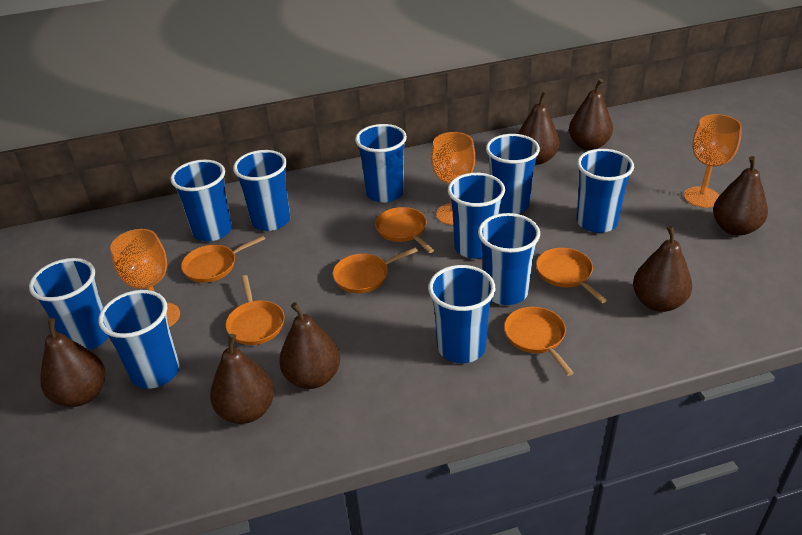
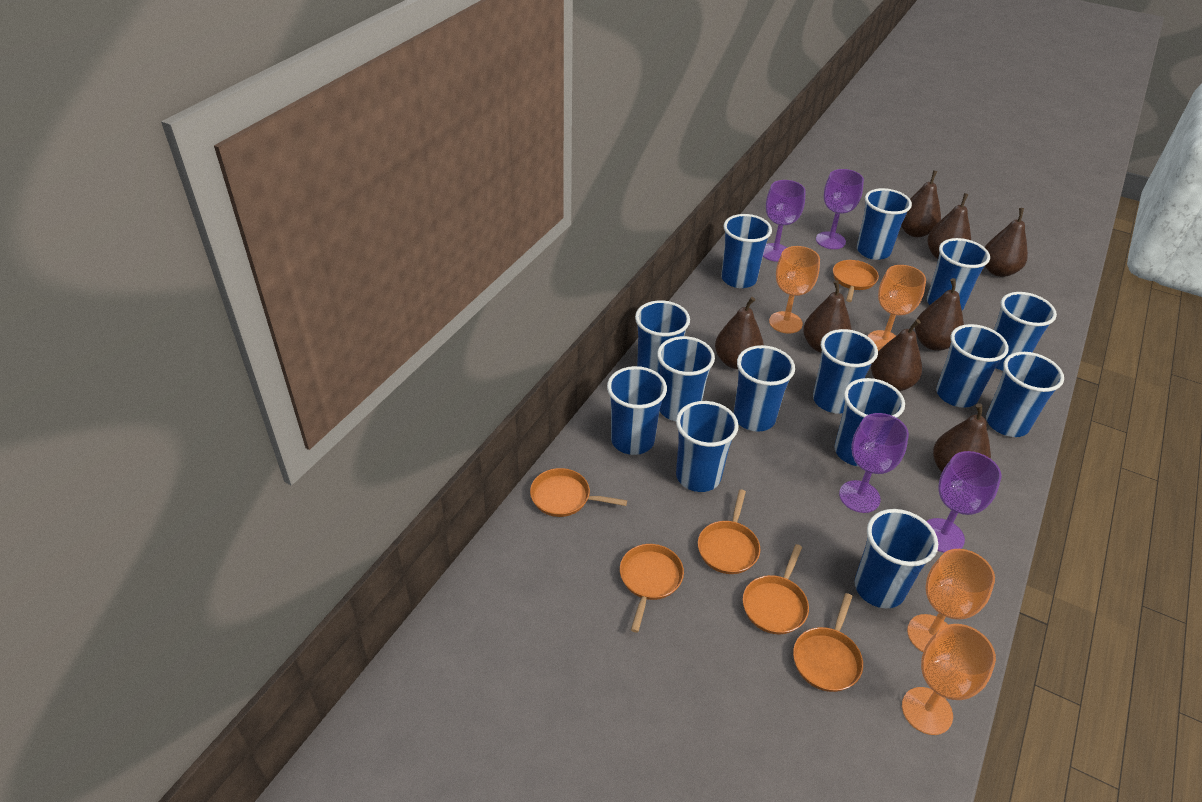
blue cup: [29,258,108,350] [98,290,180,389] [170,160,232,241] [233,150,290,231] [355,124,407,203] [428,265,495,363] [448,173,505,259] [478,213,540,305] [486,134,540,214] [576,149,634,233] = 10 -> [607,366,667,455] [635,300,690,374] [657,336,715,421] [676,401,739,492] [721,214,772,288] [734,345,795,432] [813,329,878,413] [834,378,905,466] [855,509,938,608] [857,188,912,260] [927,238,990,310] [936,324,1009,408] [986,352,1064,437] [994,292,1057,371] = 14
brown pear: [40,318,105,407] [210,334,274,424] [279,302,340,389] [518,91,560,165] [569,79,613,150] [633,226,692,312] [713,156,768,236] = 7 -> [715,297,764,369] [803,280,851,353] [871,319,922,391] [901,170,941,237] [915,278,964,351] [927,193,971,259] [933,403,991,472] [985,208,1028,277] = 8
orange goblet: [110,229,180,327] [431,132,475,225] [684,114,742,208] = 3 -> [769,246,820,334] [868,265,926,351] [902,624,996,735] [907,549,995,652] = 4
purple goblet: none = 0 -> [763,180,806,262] [816,169,864,249] [839,413,909,513] [926,451,1001,553] = 4

